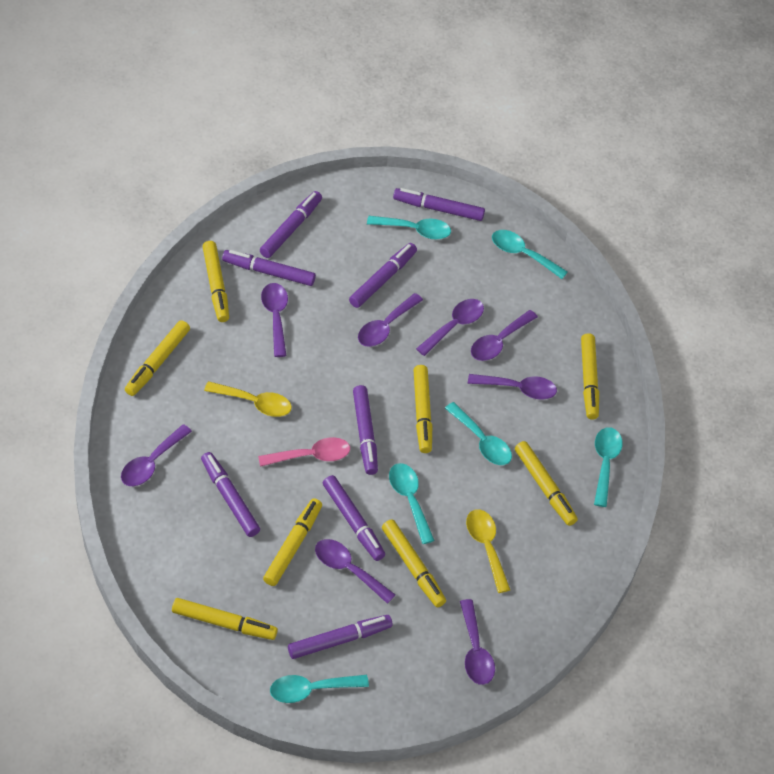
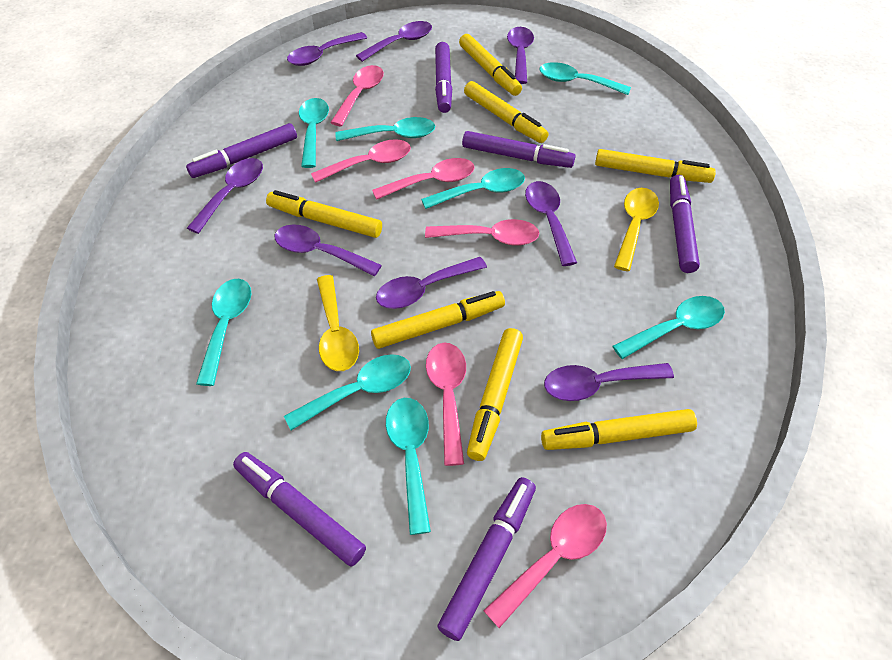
pink spoon: [258,437,350,467] = 1 -> [311,139,411,183] [330,65,384,126] [372,158,475,200] [425,219,539,246] [426,343,466,466] [483,504,607,628] = 6
purple marker: [201,452,260,537] [222,250,316,286] [260,191,322,258] [288,615,393,659] [323,475,385,561] [349,243,417,308] [353,385,378,475] [393,188,485,221] = 8 -> [186,123,297,178] [233,452,366,567] [435,42,452,113] [438,477,536,641] [462,131,575,168] [670,175,700,273] = 6
turquoise spoon: [270,675,369,703] [367,216,451,240] [389,463,435,544] [445,402,512,465] [492,230,568,279] [594,427,623,507] = 6 -> [196,279,252,386] [284,354,411,430] [299,98,329,168] [336,117,435,141] [386,398,431,535] [421,168,525,209] [540,62,631,95] [613,296,725,359] = 8
yellow marker: [125,320,190,396] [172,598,278,640] [203,241,229,322] [263,498,322,586] [382,519,446,607] [414,365,432,453] [515,441,578,526] [581,333,599,420] = 8 -> [266,190,382,238] [371,291,505,349] [459,34,522,96] [464,81,548,143] [467,328,523,461] [541,409,697,450] [595,149,716,183] = 7

